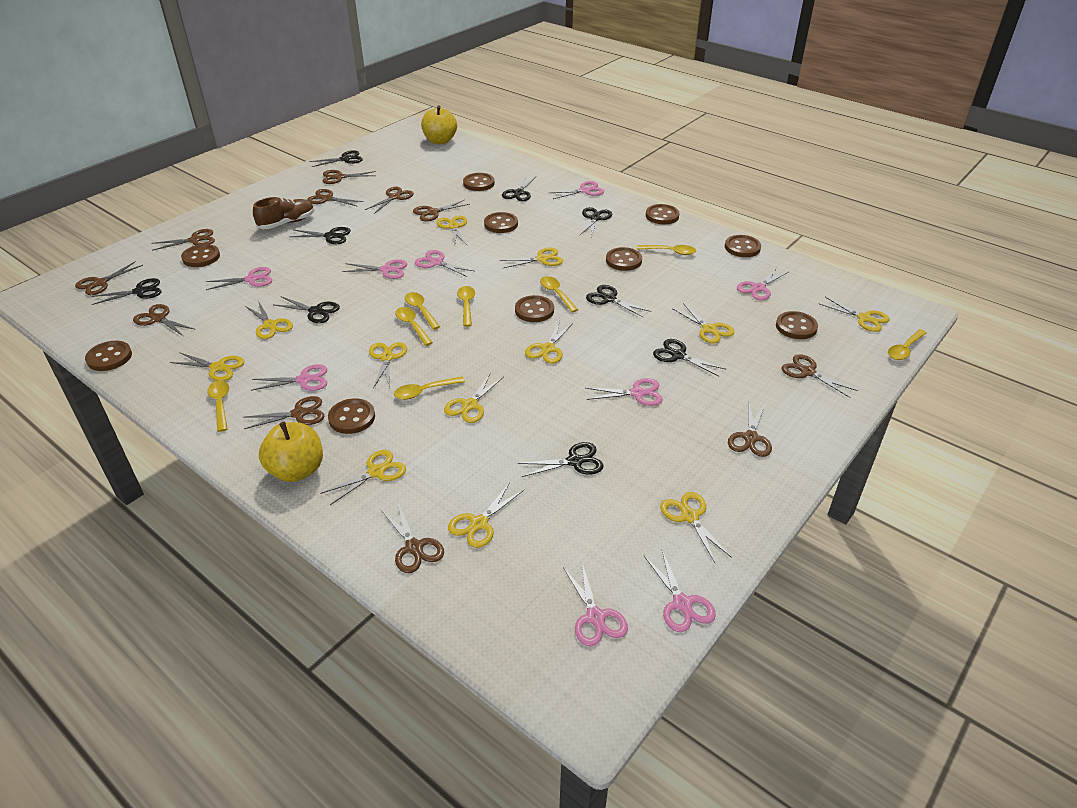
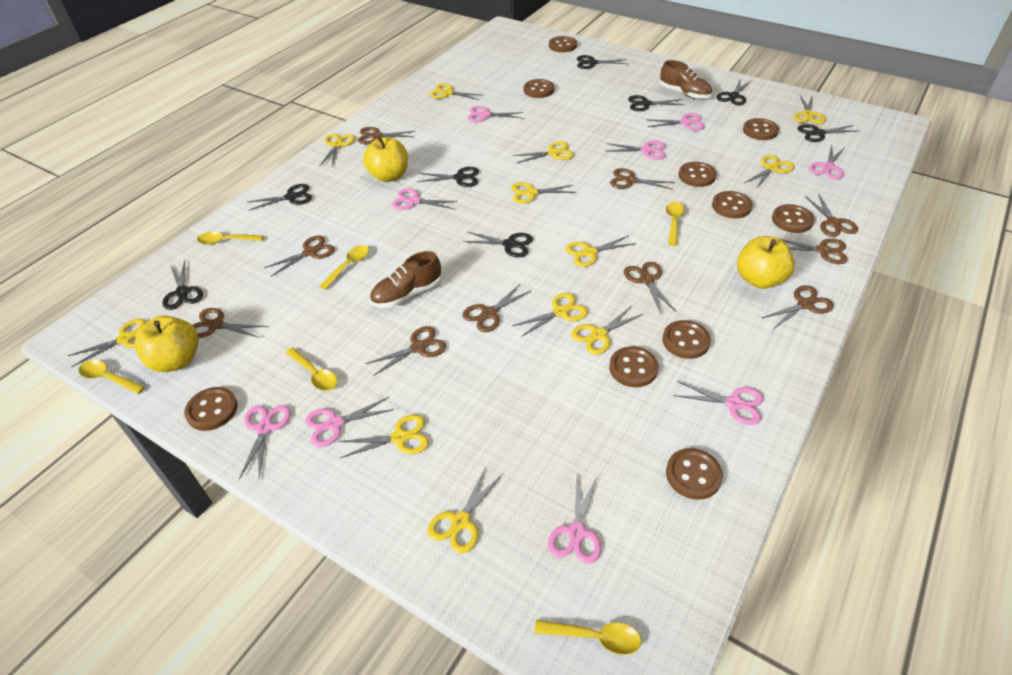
black scissors: [91,278,162,305] [275,296,340,323] [290,227,351,244] [309,150,363,167] [502,175,536,201] [518,442,604,477] [579,207,612,237] [586,285,651,318] [653,339,727,377] = 9 -> [162,261,203,310] [248,184,312,211] [417,167,479,187] [463,232,533,257] [577,55,627,69] [628,95,684,111] [717,79,752,105] [798,124,858,142] = 8
brown scissors: [75,262,143,295] [133,304,196,336] [151,229,215,251] [243,396,324,429] [307,189,364,207] [323,170,376,184] [365,186,414,214] [380,503,444,573] [413,200,470,222] [728,400,772,457] [781,354,858,398] = 11 -> [193,308,267,338] [264,235,335,276] [358,127,415,144] [366,326,446,376] [462,284,531,332] [610,168,675,190] [624,262,676,314] [762,285,834,328] [781,239,847,264] [805,194,858,237] = 10
brown shoe: [253,197,314,229] = 1 -> [370,251,442,308] [660,60,712,99] = 2
yellow apple: [259,422,323,482] [421,106,457,144] = 2 -> [134,315,199,372] [363,136,408,182] [737,236,795,289] = 3
yellow spoon: [207,380,229,432] [394,376,465,400] [395,307,433,346] [405,292,440,330] [457,286,475,327] [540,276,578,312] [637,245,696,255] [888,329,927,360] = 8 -> [78,360,145,394] [197,232,263,245] [285,347,337,391] [320,245,369,290] [534,620,641,655] [666,202,684,246] = 6

